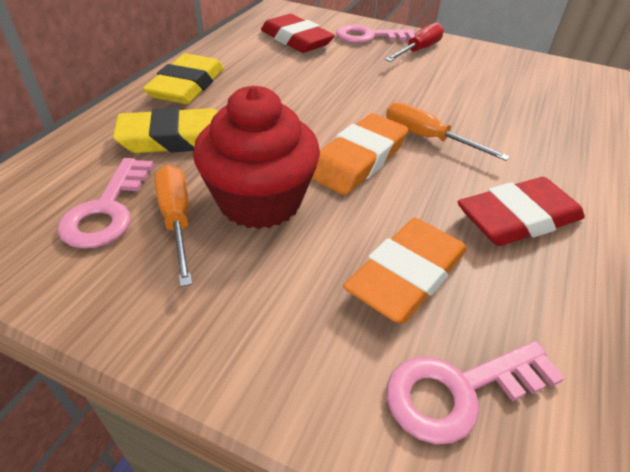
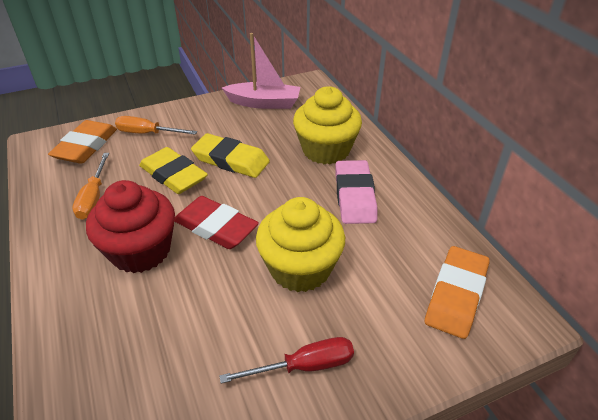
pink boat: none = 0 -> [222,33,300,109] = 1
pink eraser: none = 0 -> [335,160,378,224] = 1
pink key: [58,158,154,249] [336,24,415,43] [387,341,564,444] = 3 -> none = 0
red eraser: [261,14,335,53] [458,177,585,246] = 2 -> [174,196,259,249] = 1
yellow cupcake: none = 0 -> [256,197,345,292] [293,86,362,164] = 2

